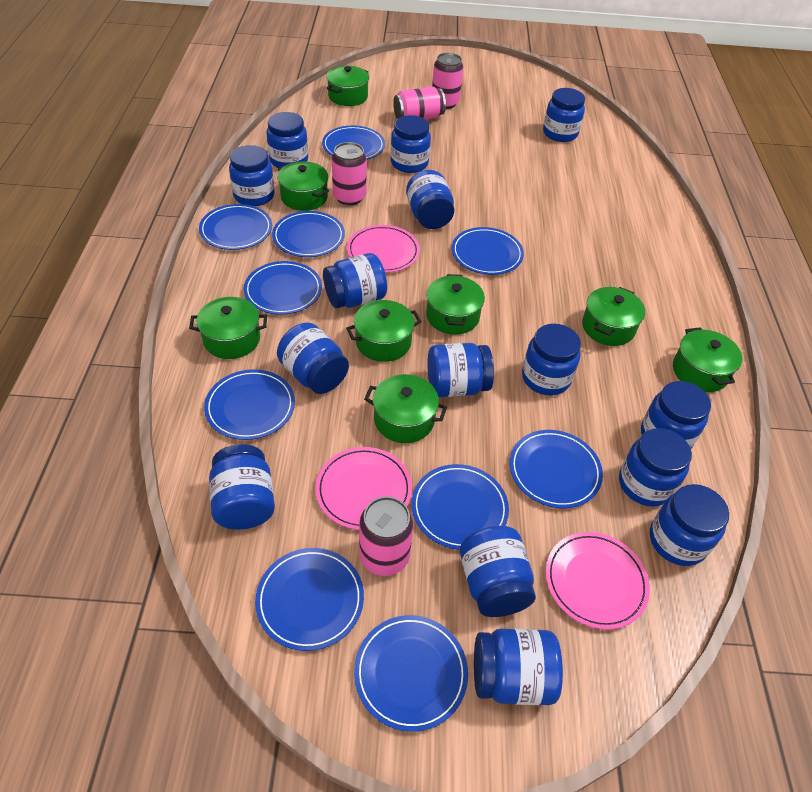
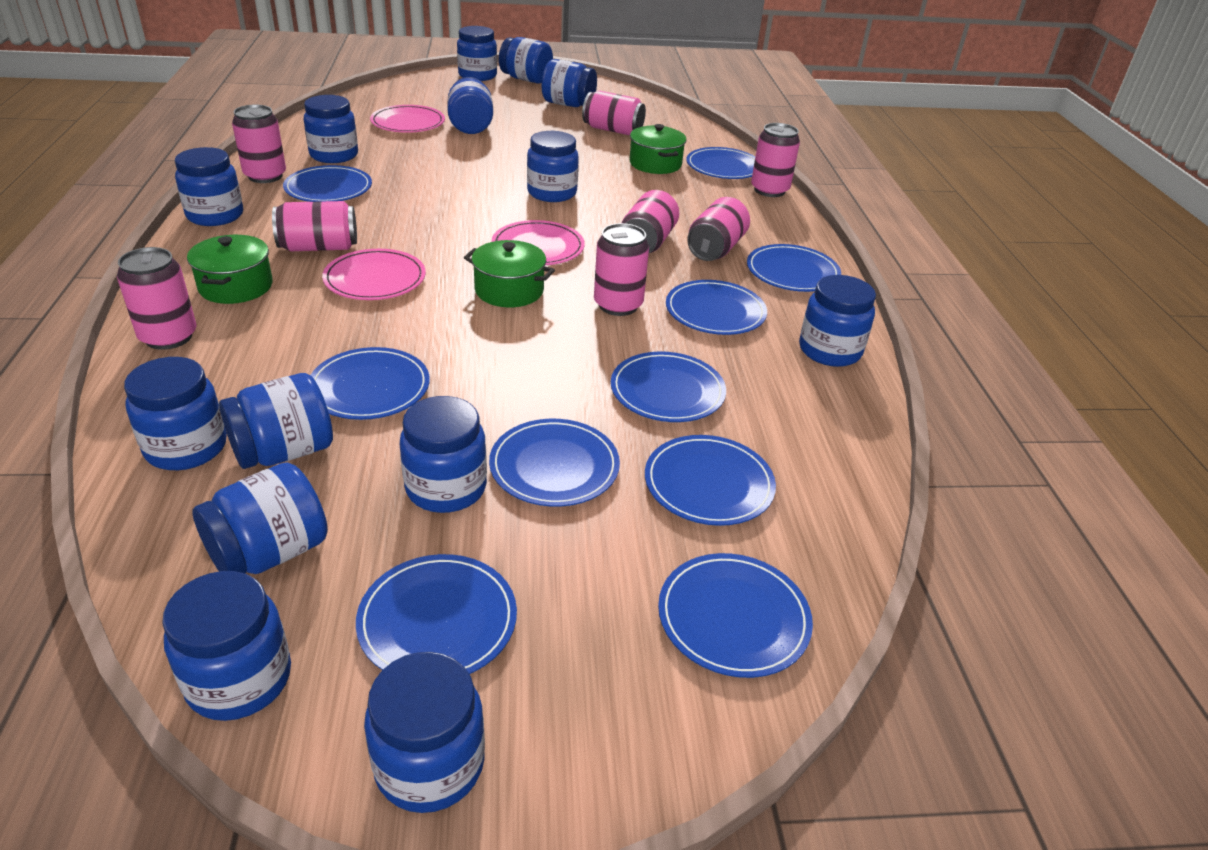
blue jar: [209,444,275,530] [229,145,275,206] [266,112,308,168] [277,322,349,394] [323,253,387,308] [390,115,431,173] [406,170,454,229] [428,343,494,397] [460,526,536,617] [474,628,563,705] [522,324,581,395] [543,88,585,142] [619,428,692,507] [641,381,711,449] [650,484,729,566] = 15 -> [124,357,227,470] [162,571,291,721] [175,147,243,226] [192,462,328,574] [219,373,333,469] [304,95,358,163] [364,652,485,813] [400,396,487,513] [447,77,493,134] [457,26,497,81] [499,37,553,84] [527,131,579,202] [542,59,597,107] [799,275,876,367] = 14
green pot: [189,297,267,359] [277,161,329,211] [326,66,369,106] [346,300,422,362] [364,374,447,443] [426,274,485,335] [582,287,645,346] [673,327,742,392] = 8 -> [187,235,273,304] [464,240,555,307] [629,124,687,174] = 3
pink can: [332,142,367,205] [359,496,414,576] [393,86,446,120] [432,53,463,109] = 4 -> [117,247,196,350] [232,104,286,183] [272,201,357,251] [582,90,646,135] [594,223,649,316] [622,190,679,253] [687,197,750,261] [751,123,800,197] = 8

